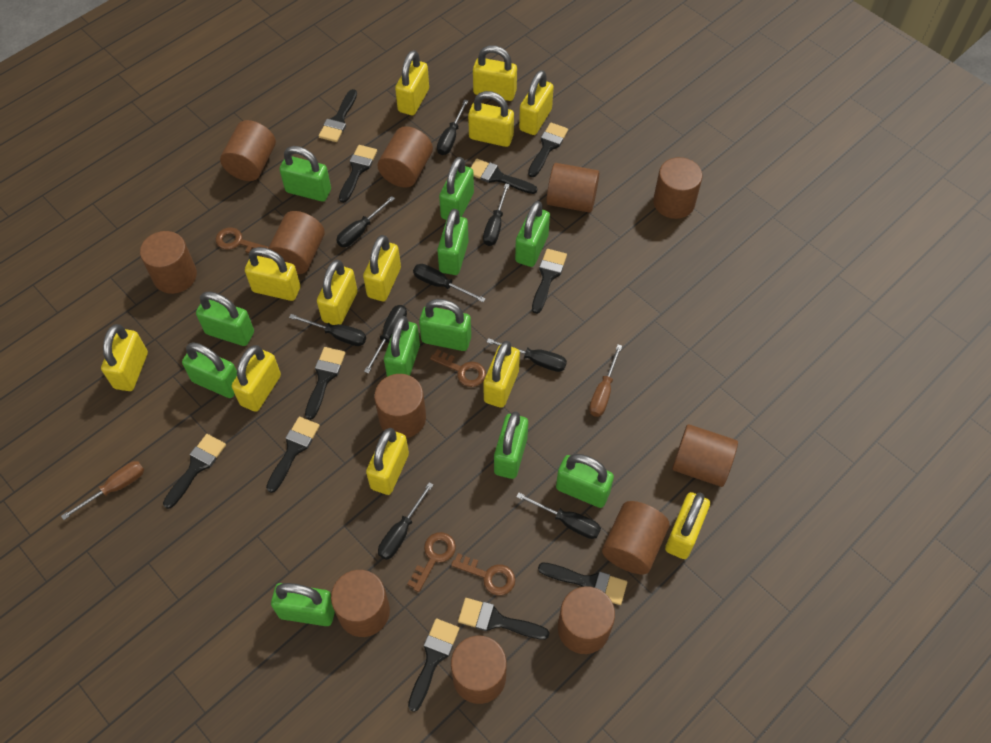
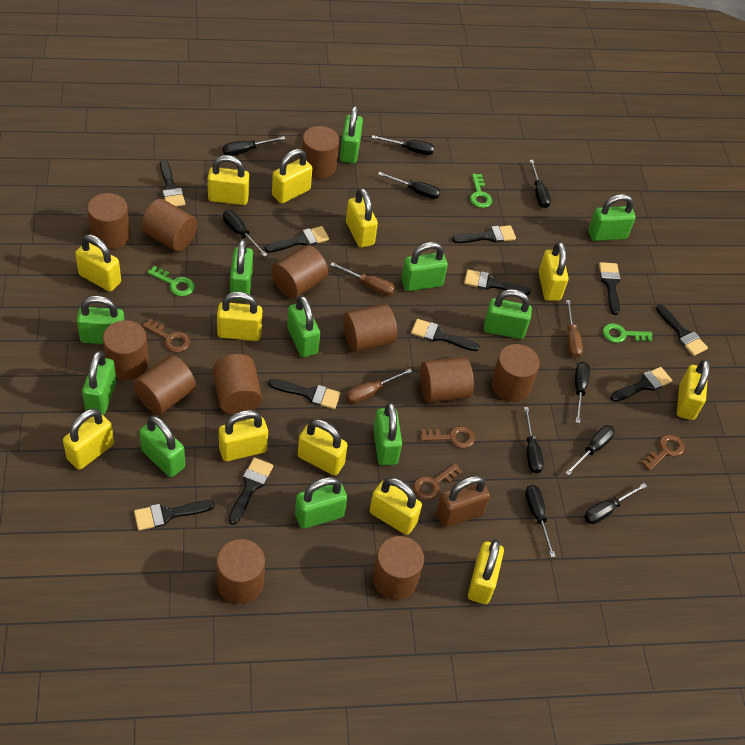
black screwdriver: [289,314,366,346] [336,196,395,247] [364,305,407,374] [378,482,434,560] [413,264,486,302] [437,100,468,155] [483,183,510,246] [487,338,567,372] [516,492,601,539] = 9 -> [223,136,285,156] [223,211,267,257] [372,135,434,155] [378,172,441,199] [524,407,544,474] [525,485,556,557] [530,160,551,208] [565,425,615,475] [575,362,590,423] [584,483,647,524] = 10
brown padlock: none = 0 -> [436,476,490,527] = 1
brown screwdriver: [61,461,144,520] [589,344,622,417] = 2 -> [330,262,395,296] [346,369,412,404] [566,300,583,358] = 3
green key: none = 0 -> [147,266,195,296] [470,174,492,208] [603,323,652,343] = 3

